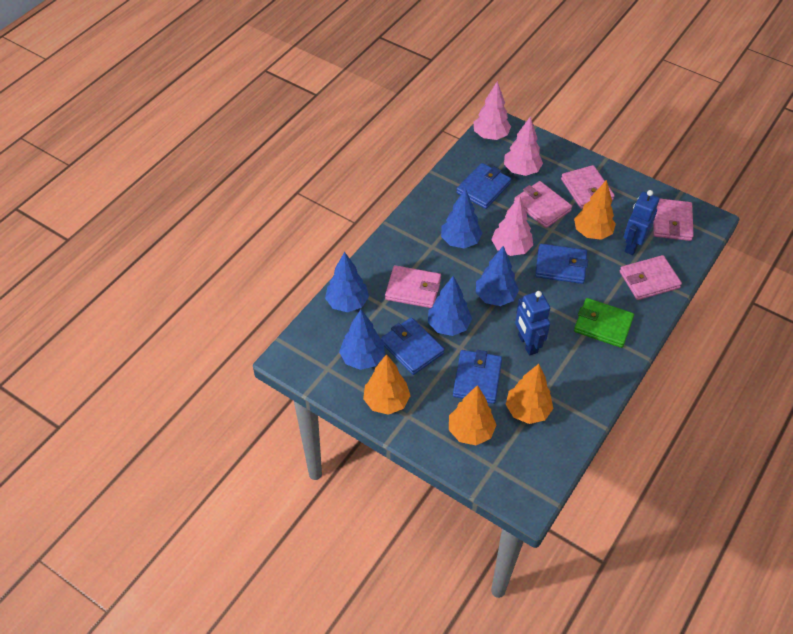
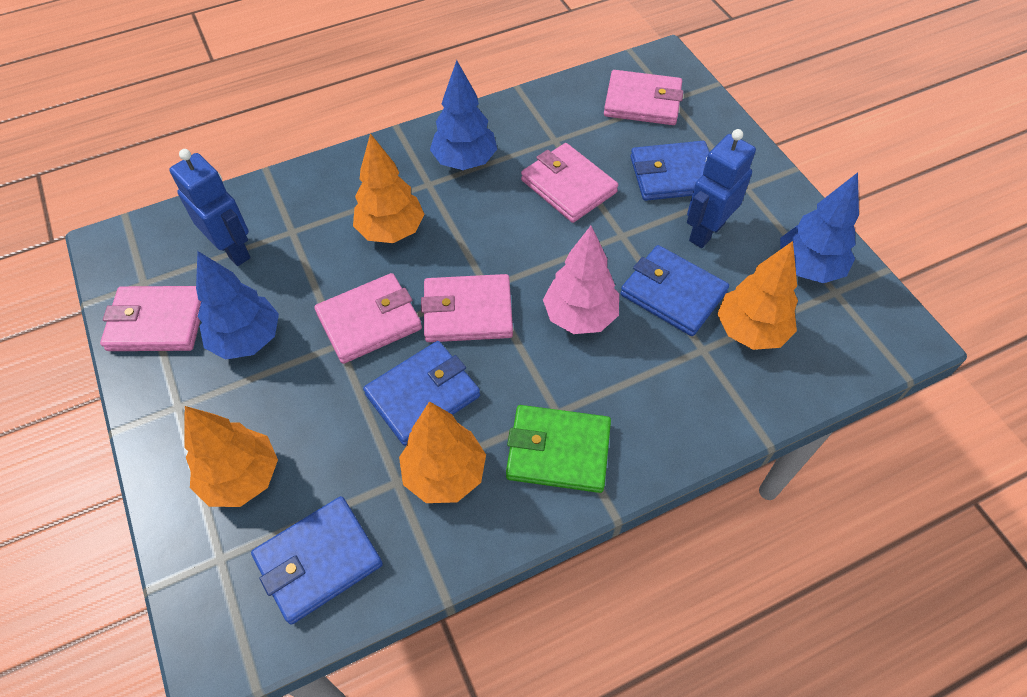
blue tree: [325,252,369,312] [339,310,385,370] [428,276,472,336] [441,188,483,249] [476,246,519,306] = 5 -> [196,251,279,360] [430,60,497,170] [780,172,859,283] = 3
pink tree: [473,81,511,140] [491,196,533,256] [504,116,543,176] = 3 -> [543,226,619,334] = 1

